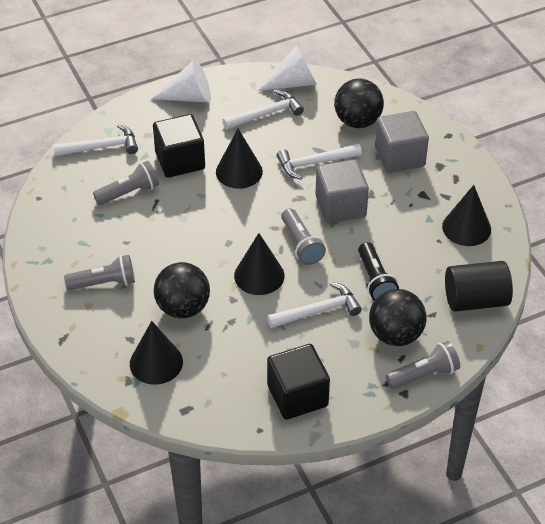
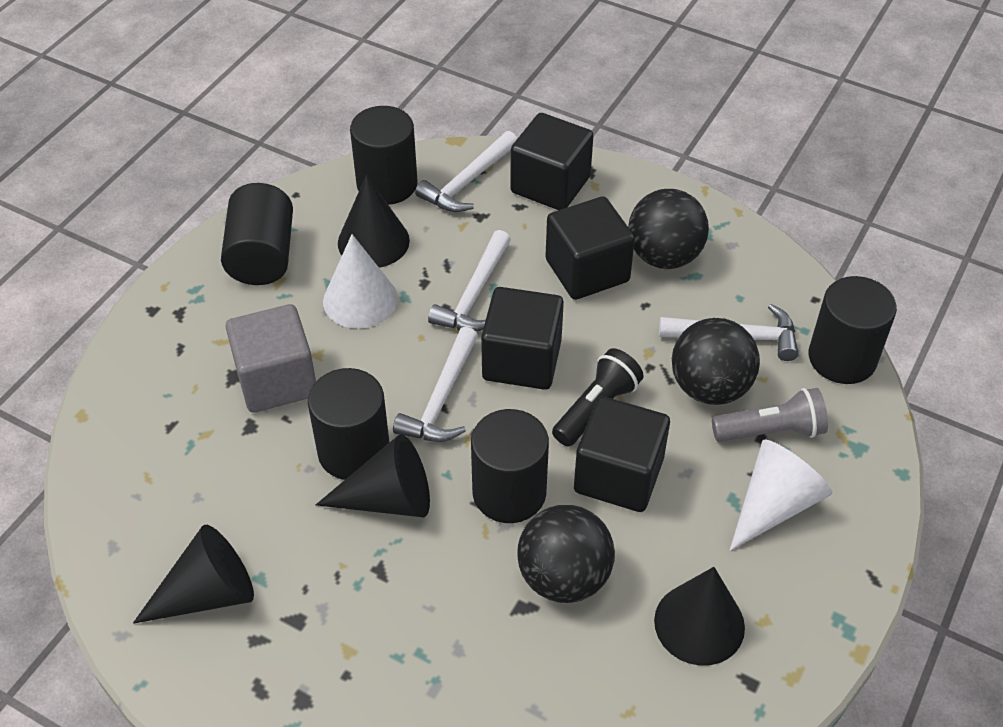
black cube: [153,114,205,178] [267,344,330,420] = 2 -> [481,287,564,390] [510,113,594,210] [546,196,635,300] [574,396,670,512] = 4
black cylinder: [445,261,513,312] = 1 -> [221,183,293,285] [308,368,389,480] [350,106,417,205] [471,409,549,523] [809,276,897,384] = 5
grey cube: [315,159,369,223] [375,111,429,173] = 2 -> [225,304,316,413] = 1
grey flashlight: [64,255,135,290] [93,161,159,205] [281,208,326,265] [386,341,460,389] = 4 -> [712,388,828,442] = 1

